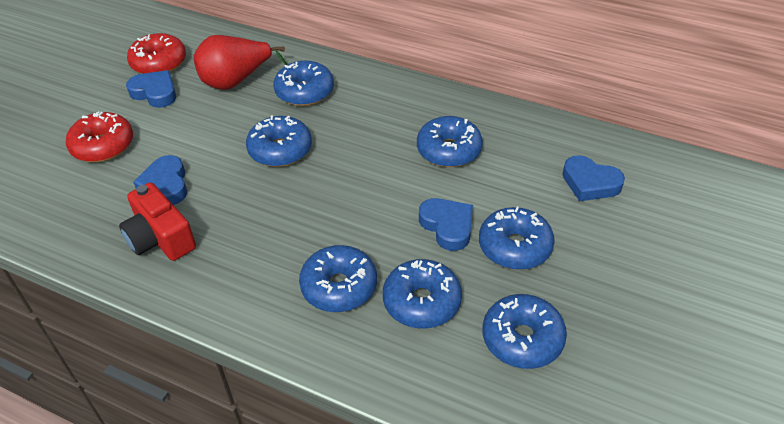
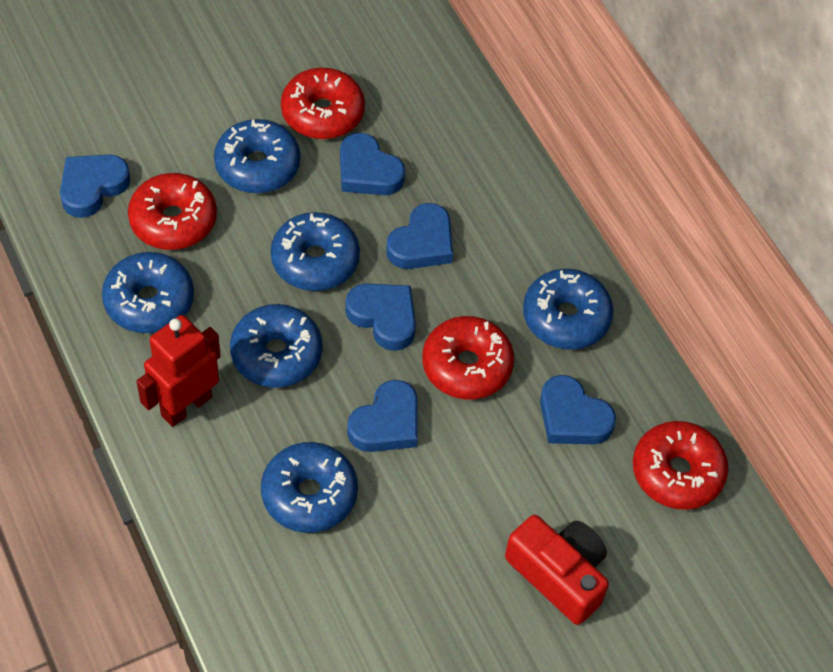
blue donut: [246,115,312,167] [273,60,334,106] [299,245,377,312] [383,259,462,329] [417,116,483,167] [479,207,555,270] [483,294,567,369] = 7 -> [102,252,194,333] [214,119,300,193] [230,304,322,388] [261,442,358,533] [271,212,360,291] [523,269,614,349] = 6
blue heart: [126,70,176,108] [133,155,187,205] [419,198,473,251] [563,155,625,201] = 4 -> [60,155,130,218] [340,133,405,195] [345,284,416,351] [347,380,418,452] [386,203,453,269] [540,375,616,444] = 6
red donut: [65,112,133,162] [127,33,186,74] = 2 -> [128,173,217,250] [281,68,365,139] [422,316,514,400] [633,421,728,510] = 4
red pear: [194,35,287,90] = 1 -> none = 0
red robot: none = 0 -> [137,315,221,427] = 1

